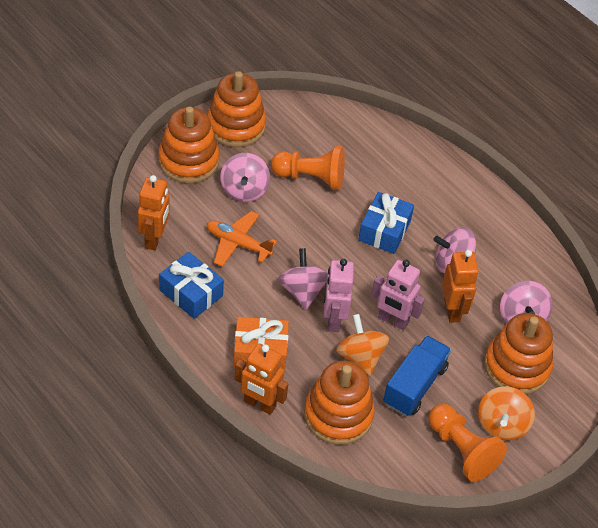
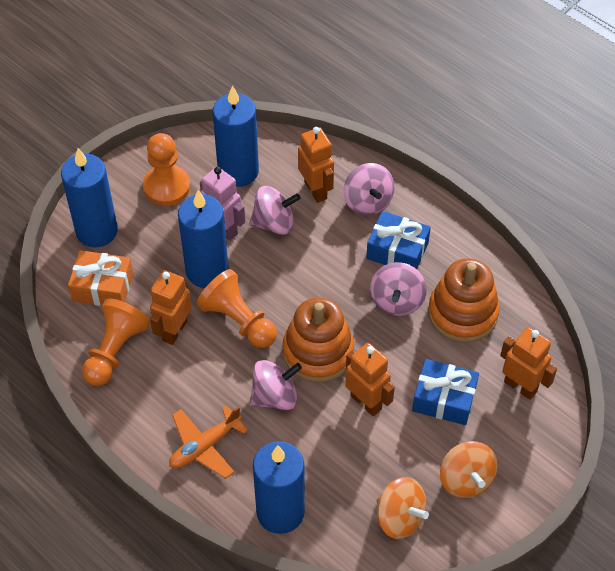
blue candle: none = 0 -> [61,148,118,247] [178,190,229,288] [213,85,259,187] [253,441,305,534] = 4
blue truck: [383,335,451,416] = 1 -> none = 0
orange pawn: [271,146,345,190] [428,404,507,482] = 2 -> [82,298,151,386] [143,133,190,206] [197,269,277,348] = 3
orange robot: [138,175,169,251] [234,344,288,415] [442,250,479,323] = 3 -> [150,270,192,345] [298,127,334,203] [345,343,395,416] [500,327,557,400] = 4
orange stacking toy: [158,106,220,183] [207,71,266,147] [304,361,375,445] [484,313,553,394] = 4 -> [283,297,354,383] [428,258,500,343] = 2
pink robot: [323,259,354,332] [371,260,425,330] = 2 -> [200,167,245,241] = 1

